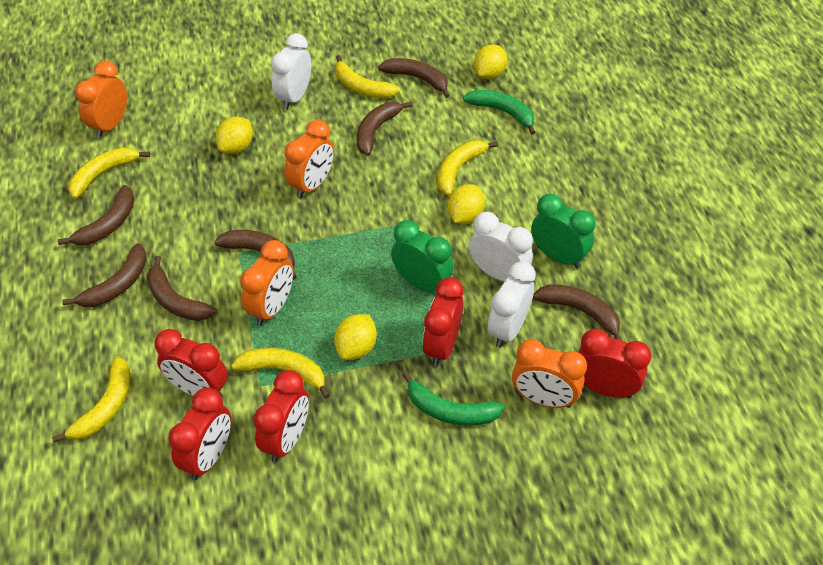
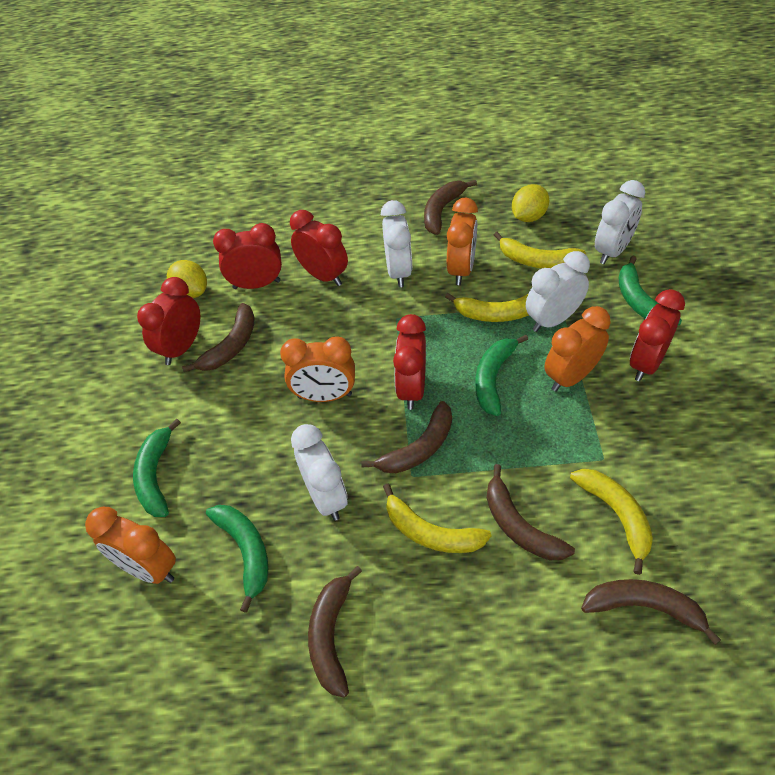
brown banana: [58,185,134,246] [62,243,147,307] [147,256,217,321] [214,230,297,280] [357,101,413,156] [378,58,450,98] [533,285,622,341] = 7 -> [182,303,255,372] [308,566,362,698] [361,401,452,473] [424,180,477,235] [487,464,575,560] [581,579,721,645] = 6
green banana: [402,371,505,426] [463,90,536,135] = 2 -> [133,419,181,517] [206,505,268,613] [475,335,528,416] [619,256,682,325] = 4
green clock: [391,220,454,293] [531,194,595,268] = 2 -> none = 0
white clock: [271,33,311,110] [469,212,533,282] [488,261,536,348] = 3 -> [291,424,348,521] [381,200,412,287] [526,251,590,332] [595,180,645,264] = 4
yellow banana: [52,357,131,443] [68,147,150,199] [231,348,330,399] [335,55,400,98] [438,140,498,196] = 5 -> [383,484,492,553] [445,293,529,322] [494,232,586,268] [570,469,653,575] = 4
yellow lemon: [216,117,253,154] [334,314,377,360] [448,184,485,224] [474,45,508,79] = 4 -> [167,260,207,298] [512,184,549,222] = 2

